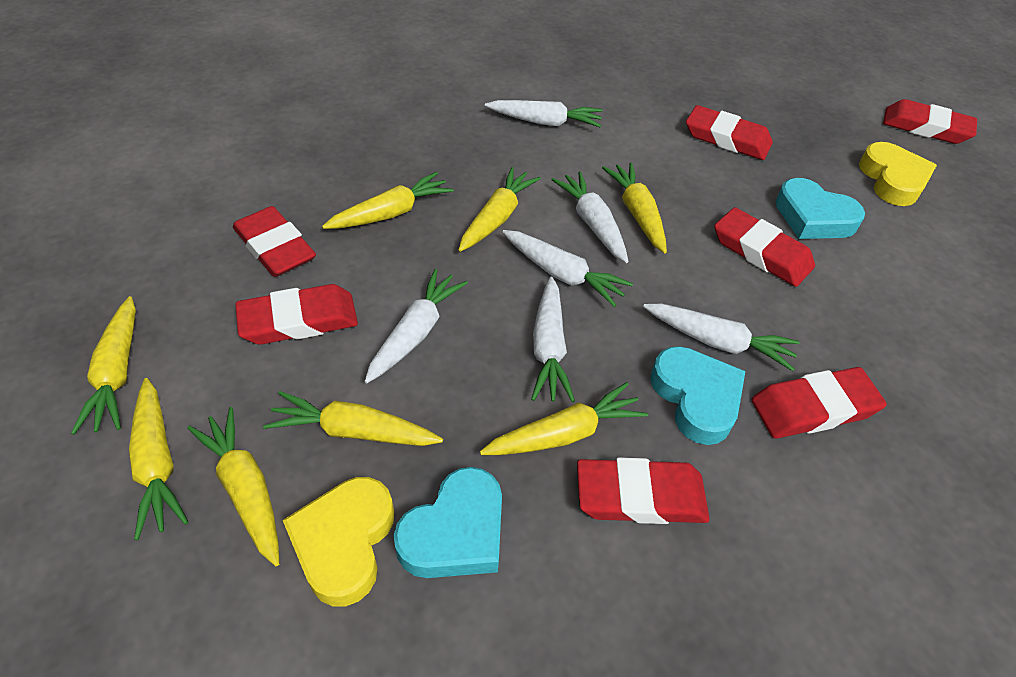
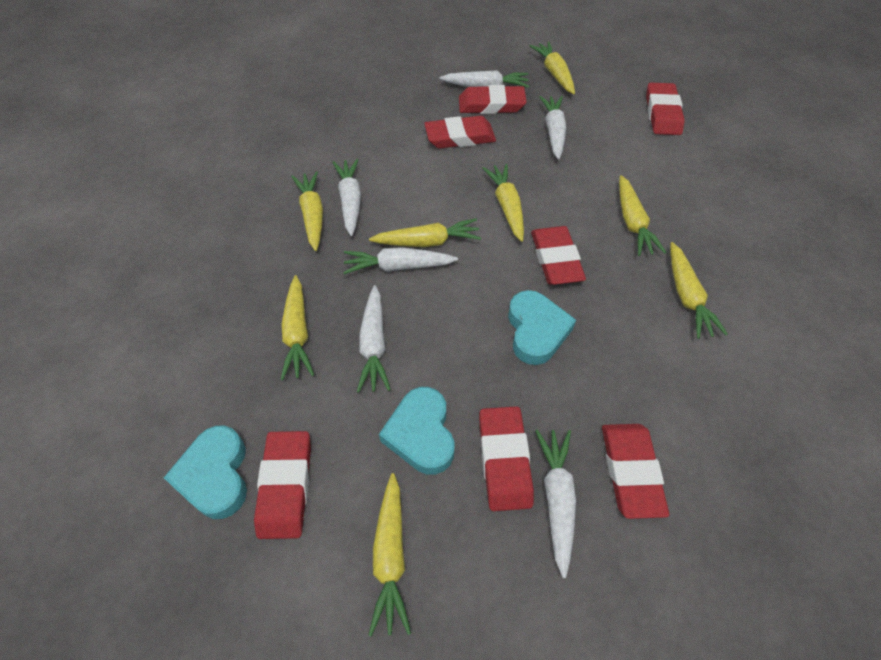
yellow heart: [283,477,394,607] [859,142,937,206] = 2 -> none = 0

